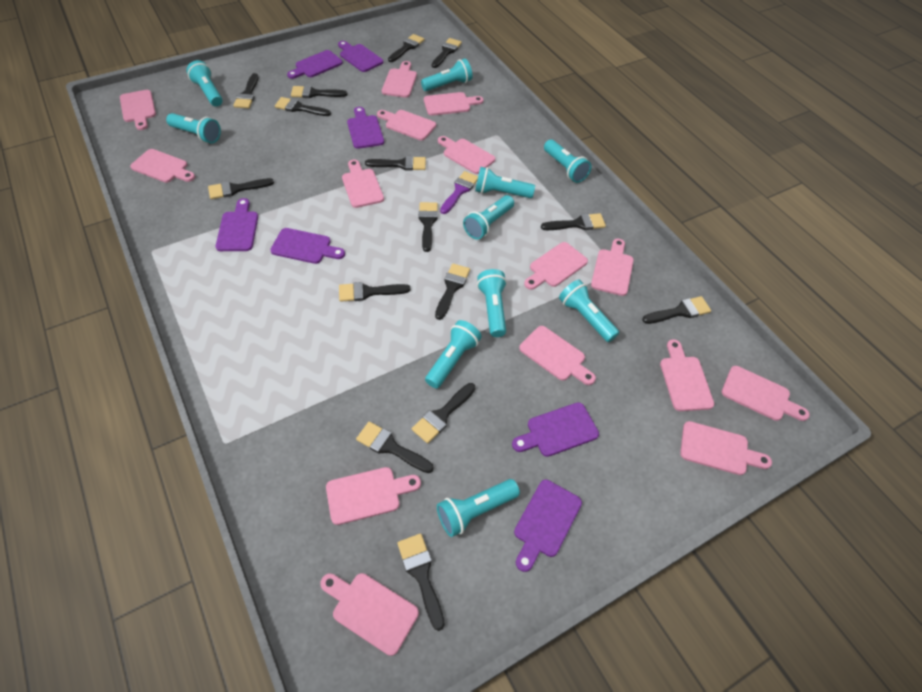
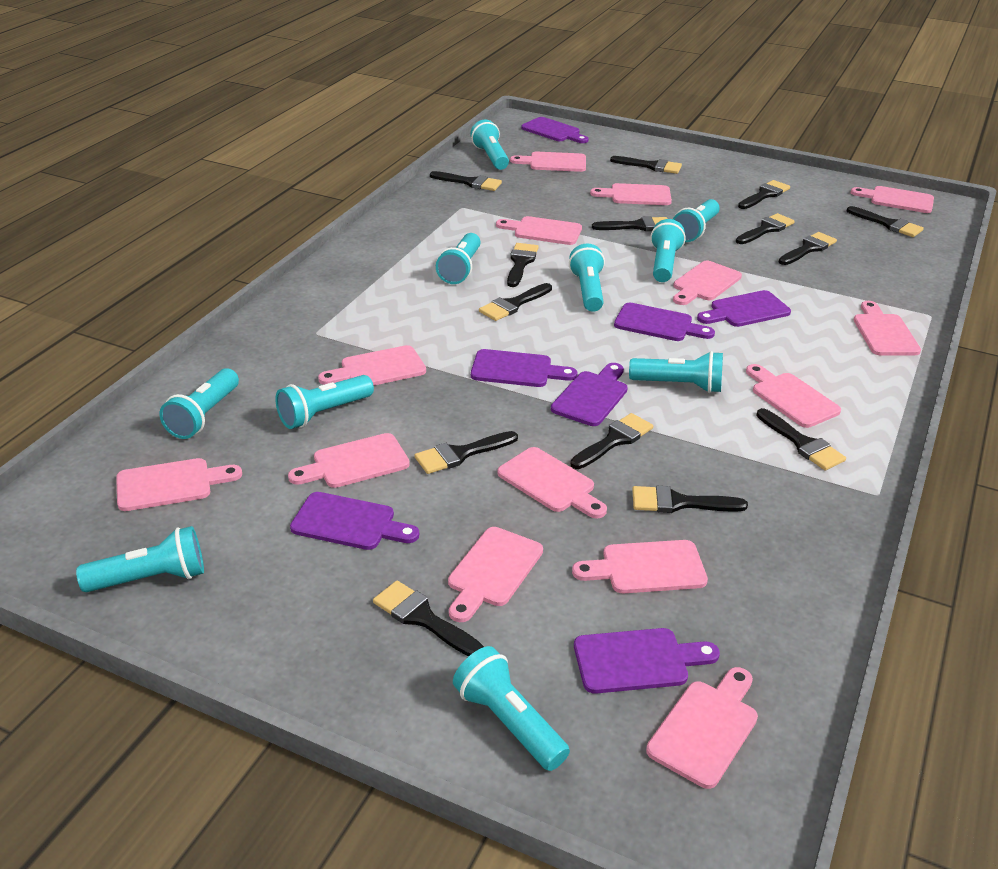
black brush: [208,178,274,199] [233,73,258,108] [275,97,331,116] [291,85,348,98] [339,282,410,302] [356,421,434,473] [365,156,426,171] [388,34,425,62] [397,533,445,631] [412,383,476,443] [419,202,438,252] [432,38,462,68] [435,263,470,320] [541,213,606,230] [642,296,711,324] = 15 -> [373,581,484,656] [415,431,518,474] [430,171,502,191] [479,283,552,321] [507,243,539,287] [570,413,653,469] [592,216,667,231] [610,156,682,174] [632,486,748,513] [736,213,795,244] [738,180,790,209] [756,408,846,470] [779,232,837,265] [847,206,924,237] = 14
pink cutting board: [120,90,156,130] [130,149,195,183] [320,573,419,656] [326,467,421,525] [342,160,384,208] [377,110,436,140] [382,61,417,98] [424,92,484,116] [438,136,495,174] [519,326,596,385] [524,242,588,290] [591,238,634,296] [660,339,714,411] [680,421,772,475] [722,366,810,421] = 15 -> [116,458,242,511] [288,433,410,488] [318,345,426,386] [448,527,543,622] [496,216,582,245] [497,447,607,518] [510,152,586,172] [572,540,708,593] [590,183,672,205] [646,667,758,789] [673,261,742,305] [746,364,841,428] [851,186,934,213] [854,301,921,356] = 14
purple brush: [440,171,478,214] = 1 -> none = 0

